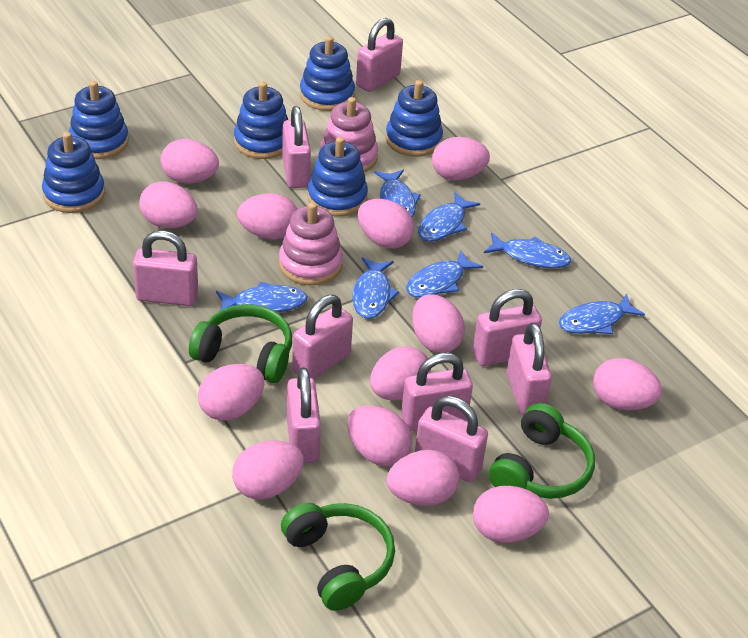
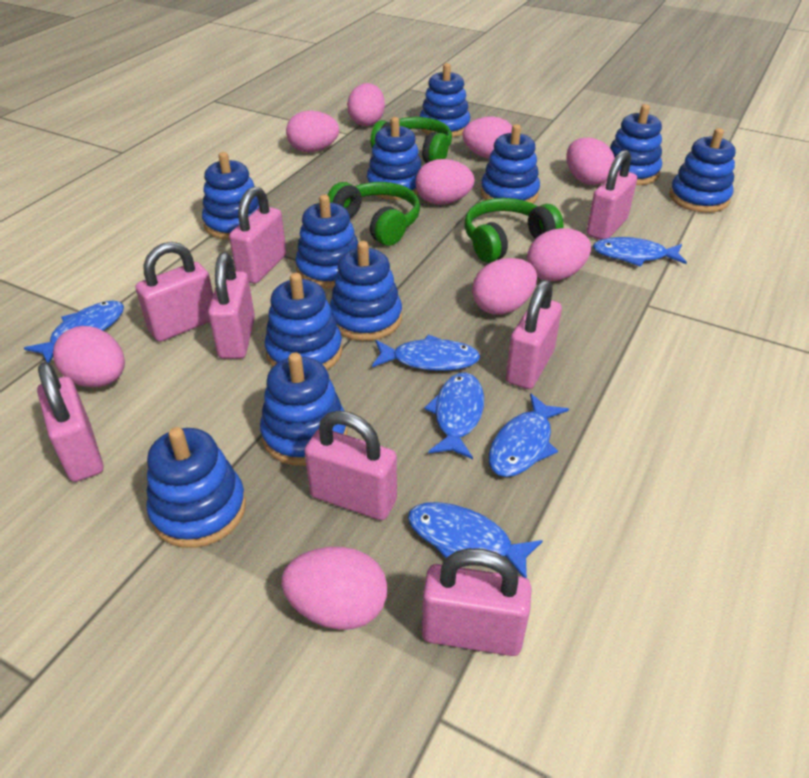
blue fish: [216,281,308,312] [352,257,399,319] [374,170,421,218] [406,250,483,298] [418,192,480,242] [484,232,571,268] [559,294,645,334] = 7 -> [24,300,124,363] [372,335,480,371] [408,502,543,578] [424,372,484,459] [489,393,569,477] [593,237,687,267] = 6
blue stacking toy: [42,132,105,213] [69,81,129,159] [234,82,288,159] [300,36,355,111] [307,137,368,217] [386,80,443,157] = 6 -> [146,427,246,548] [202,152,259,240] [260,353,348,466] [265,273,342,370] [295,195,358,289] [330,241,402,341] [367,117,421,200] [420,63,470,137] [481,124,540,203] [610,104,662,185] [669,128,736,213] = 11
pink egg: [139,181,197,228] [160,139,219,184] [198,364,264,421] [232,440,304,500] [237,193,297,239] [347,405,412,466] [358,199,414,249] [370,346,431,401] [387,450,459,506] [412,294,465,353] [432,137,490,180] [473,486,549,543] [593,358,662,410] = 13 -> [53,326,125,387] [281,547,387,630] [286,110,339,153] [347,83,385,126] [415,159,475,205] [463,117,512,159] [472,258,537,315] [527,228,591,281] [566,137,615,185] = 9
pink padlock: [133,231,198,306] [282,106,311,188] [287,367,321,463] [292,295,353,379] [356,18,403,92] [401,353,473,431] [415,396,488,482] [473,289,542,366] [507,323,552,415] = 9 -> [37,362,103,482] [136,242,213,342] [208,253,255,359] [229,186,286,284] [304,410,397,520] [422,548,532,656] [506,280,562,389] [587,150,637,240] = 8
pink stacking toy: [279,202,343,285] [320,97,378,172] = 2 -> none = 0

